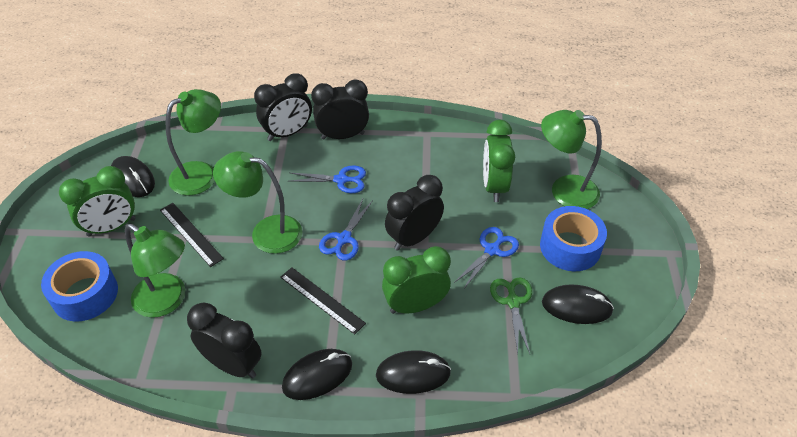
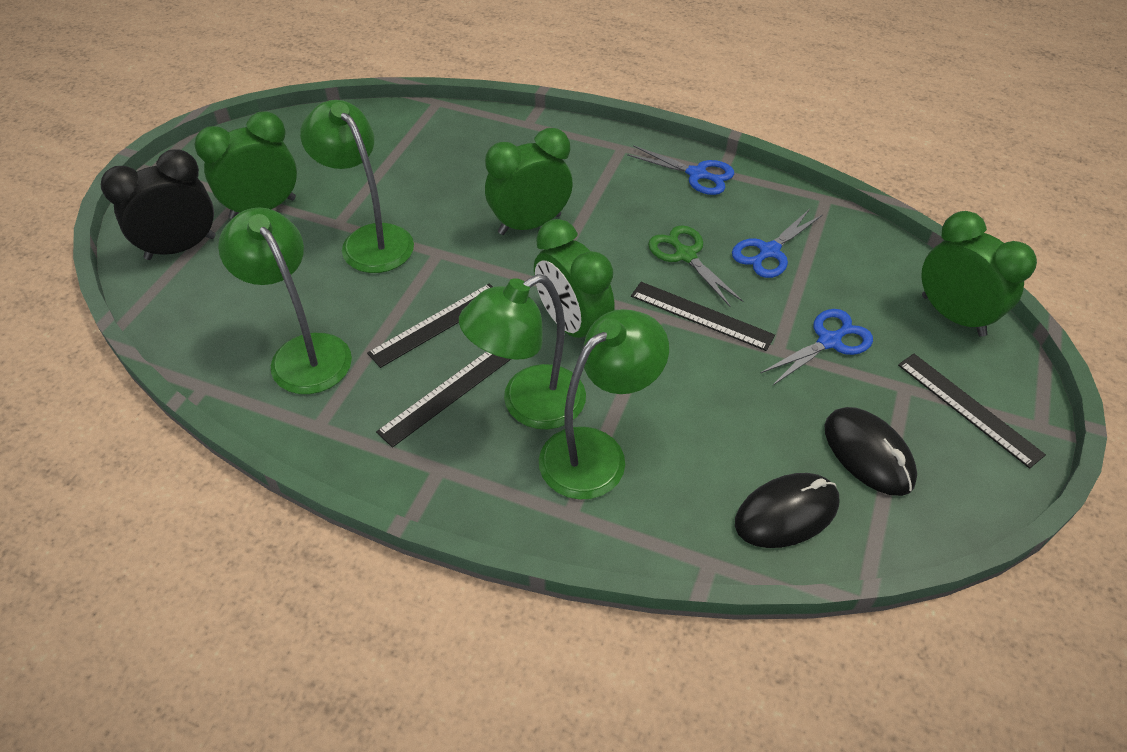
black clock: [187,302,262,378] [254,73,312,141] [311,79,369,139] [385,175,444,251] = 4 -> [101,149,215,260] = 1
black mouse: [111,156,155,197] [282,349,352,400] [376,350,451,394] [542,284,614,324] = 4 -> [735,473,840,548] [825,407,917,496] = 2
black ruler: [160,203,224,267] [280,267,366,335] = 2 -> [367,283,493,368] [376,352,511,447] [631,282,775,351] [898,354,1046,469] = 4
blue tape: [41,251,118,321] [540,206,607,271] = 2 -> none = 0
green clock: [59,166,136,236] [382,246,451,314] [483,120,515,202] = 3 -> [194,111,297,219] [485,128,573,235] [534,219,615,338] [921,211,1037,337] = 4

